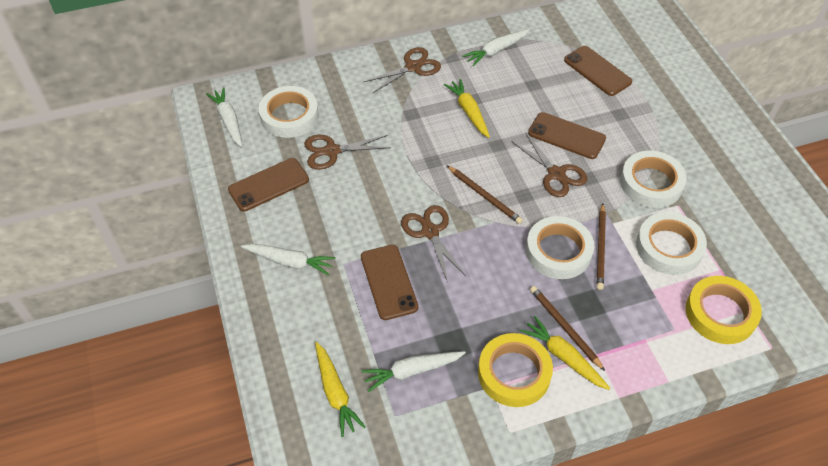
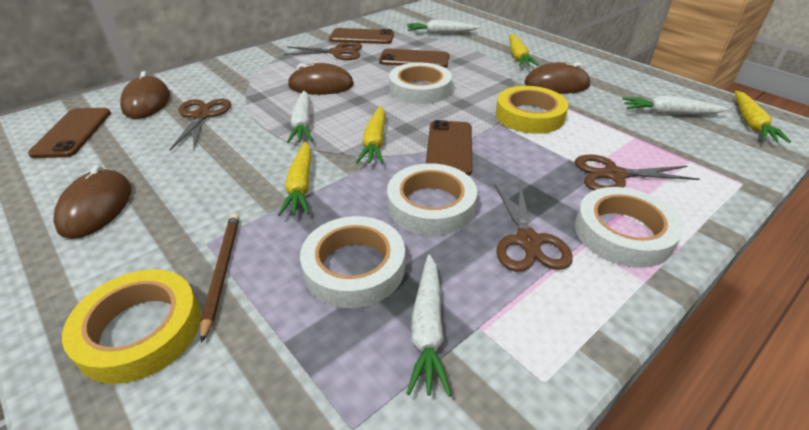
brown mouse: none = 0 -> [53,165,131,239] [120,71,170,119] [288,63,354,95] [524,62,591,94] = 4
brown pencil: [447,165,523,224] [530,286,605,371] [597,203,606,290] = 3 -> [200,213,239,343] = 1
yellow carrot: [315,342,365,437] [444,79,490,138] [520,316,610,390] = 3 -> [278,142,311,216] [356,106,385,164] [510,34,539,66] [735,91,791,143] = 4

